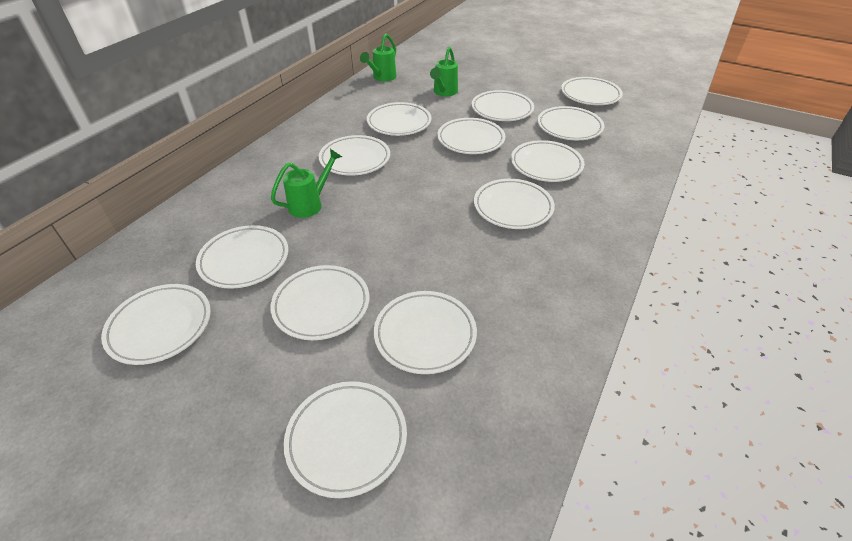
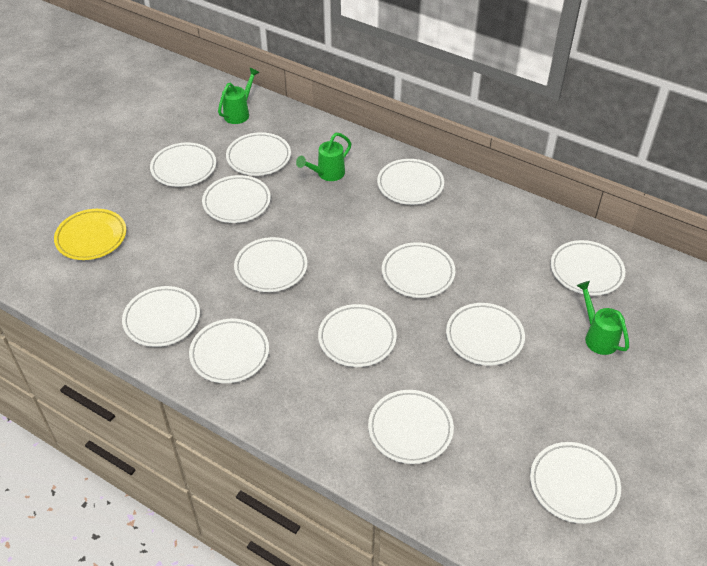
yellow plate: none = 0 -> [54,209,126,260] = 1

